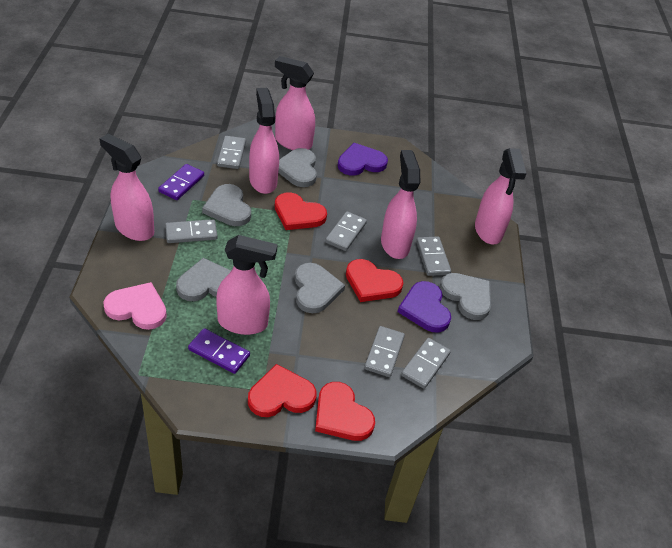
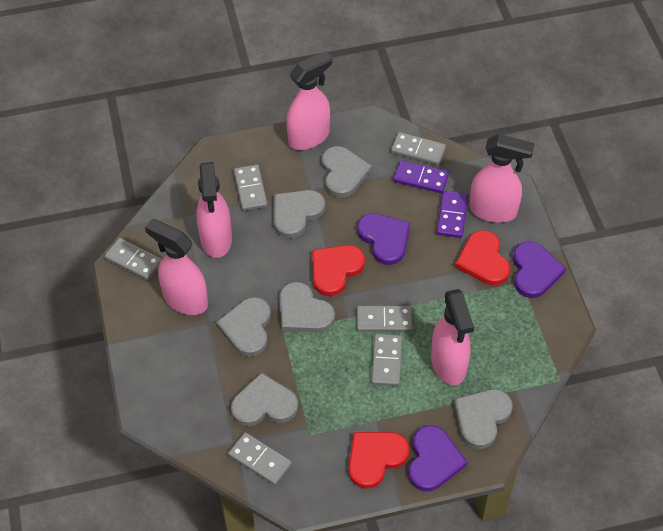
grey heart: [176,258,231,301] [202,184,251,226] [278,148,317,187] [295,263,345,313] [440,273,491,320] = 5 -> [216,297,271,357] [231,372,298,426] [274,190,325,238] [279,282,335,333] [322,146,372,198] [454,389,513,449] = 6
pink heart: [103,282,167,330] = 1 -> none = 0
pink spray bottle: [100,134,154,241] [216,235,278,335] [249,88,279,194] [275,56,315,150] [381,150,420,259] [475,148,527,244] = 6 -> [145,219,208,315] [197,162,232,258] [286,51,332,150] [431,289,474,385] [470,134,535,223] = 5
purple heart: [338,143,388,176] [398,281,451,333] = 2 -> [357,213,410,265] [408,425,467,491] [513,241,566,298] = 3
red heart: [248,364,317,417] [275,192,327,230] [315,382,375,441] [346,259,403,302] = 4 -> [312,245,365,296] [348,432,410,489] [455,230,510,285] = 3

